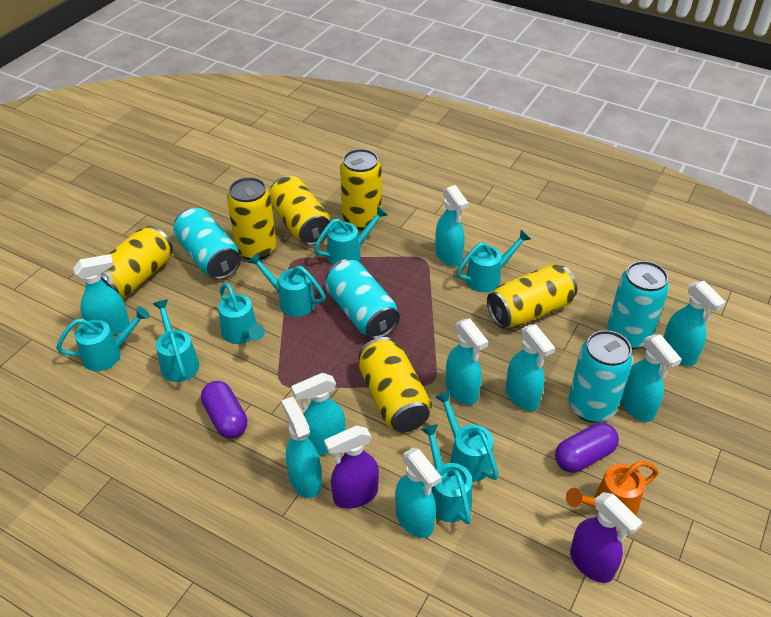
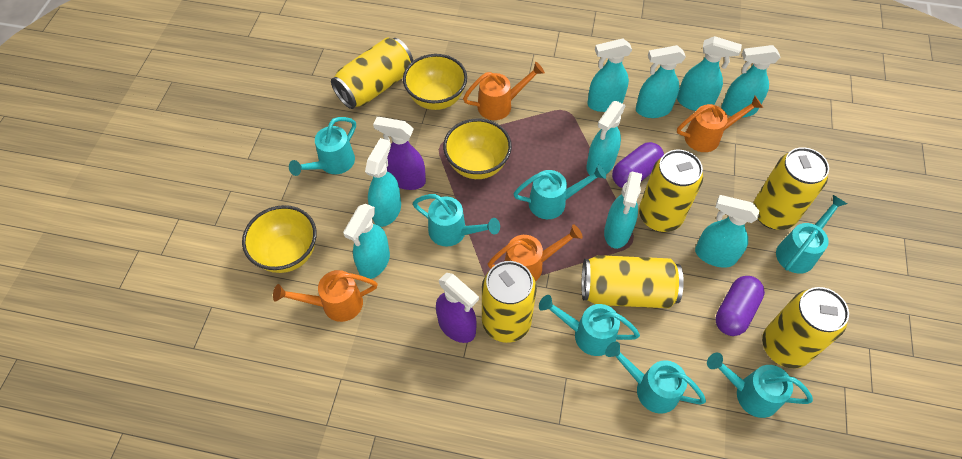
orange watering can: [566,461,659,515] = 1 -> [273,270,378,322] [463,62,545,120] [488,224,583,282] [677,96,763,152] = 4
turquoise can: [173,208,241,280] [325,259,400,339] [568,330,633,423] [607,261,669,349] = 4 -> none = 0
turquoise watering can: [56,306,150,371] [153,299,199,382] [218,283,265,344] [247,253,326,317] [314,206,388,265] [421,424,472,524] [435,390,499,482] [456,230,531,292] = 8 -> [289,117,356,176] [413,194,500,247] [513,165,606,219] [539,295,640,356] [605,342,706,414] [707,353,813,418] [776,195,847,274] = 7
yellow bowl: none = 0 -> [242,205,317,273] [403,54,467,110] [443,119,512,179] = 3

